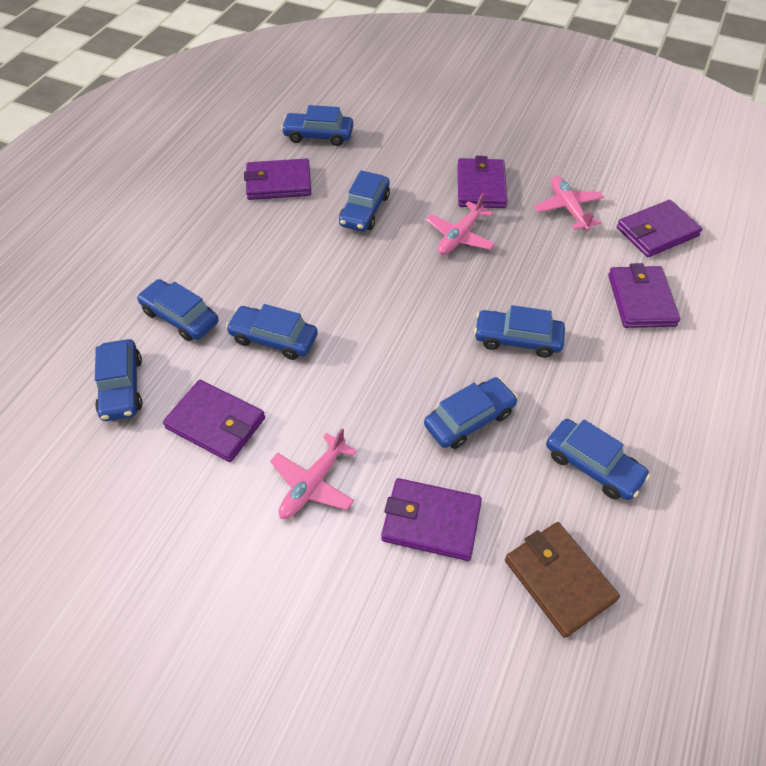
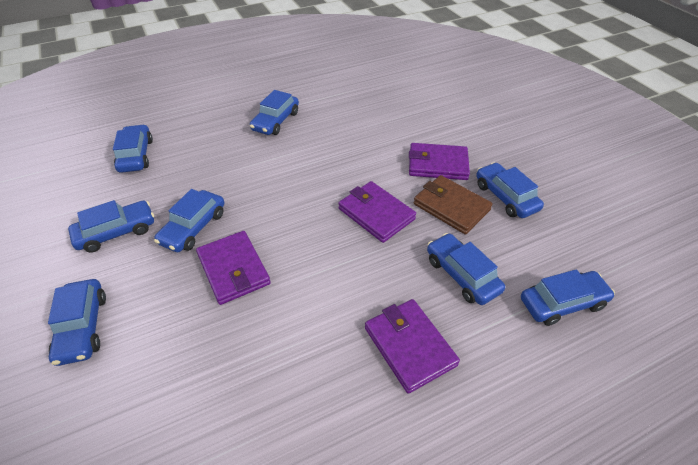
pink plane: [270,428,357,519] [426,193,495,255] [534,176,604,230] = 3 -> none = 0
purple wallet: [163,380,265,462] [244,158,311,200] [381,478,482,561] [458,156,507,208] [608,263,680,328] [617,200,702,257] = 6 -> [196,231,271,305] [338,181,416,243] [365,299,460,394] [409,143,470,180] = 4

